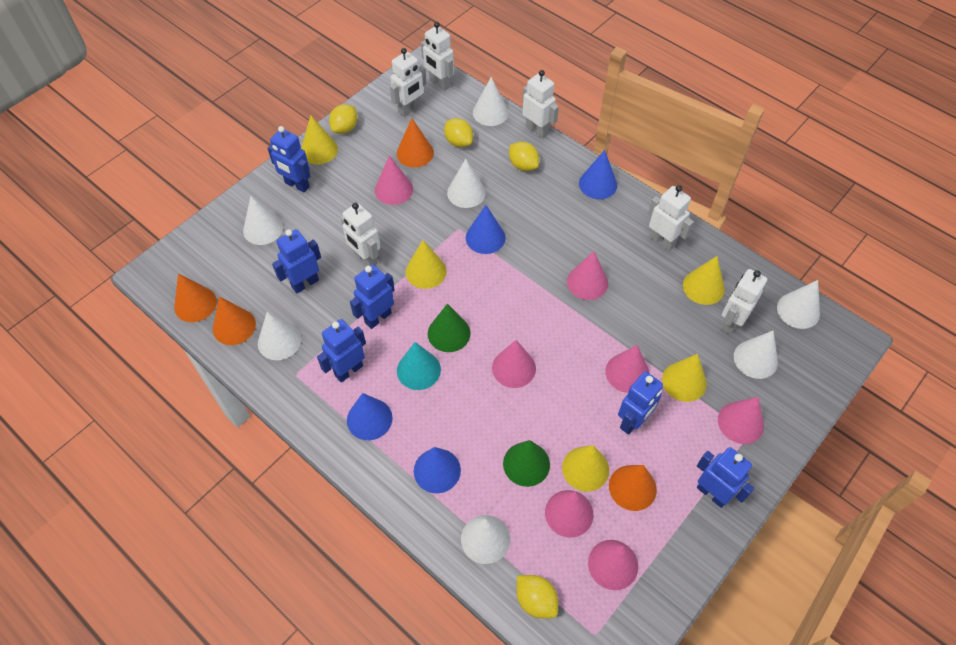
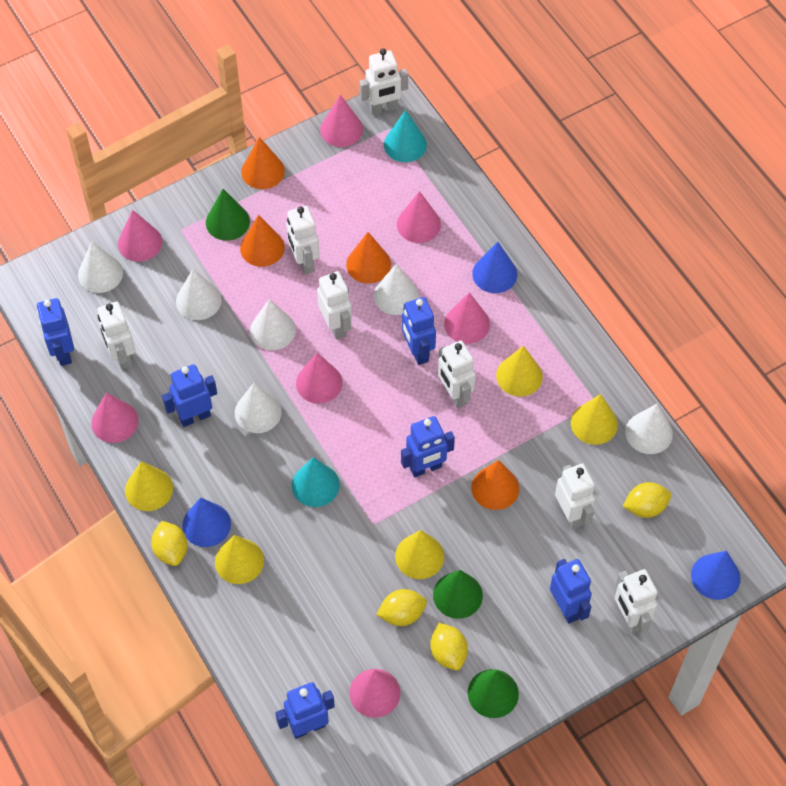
blue cone: [347,393,393,440] [414,447,461,493] [466,205,505,254] [579,150,617,199] = 4 -> [182,498,231,547] [472,242,517,293] [691,551,741,600] = 3
green cone: [428,304,471,352] [503,440,550,487] = 2 -> [206,189,250,241] [433,570,483,619] [468,669,519,718] = 3
turquoise cone: [397,342,441,390] = 1 -> [292,457,340,507] [384,110,427,162] = 2
white cone: [243,196,283,245] [258,312,301,360] [447,159,486,208] [461,515,510,564] [473,77,509,126] [734,331,778,379] [777,280,820,329] = 7 -> [78,242,123,293] [176,269,222,320] [235,383,282,433] [250,299,296,350] [374,263,419,315] [625,404,673,454] = 6
white robot: [341,203,380,266] [390,48,426,117] [421,22,454,91] [522,70,559,139] [648,185,694,251] [721,269,767,334] = 6 -> [97,301,135,369] [286,206,320,275] [317,271,352,340] [360,48,408,115] [438,341,476,408] [555,463,595,530] [615,569,658,634] = 7

